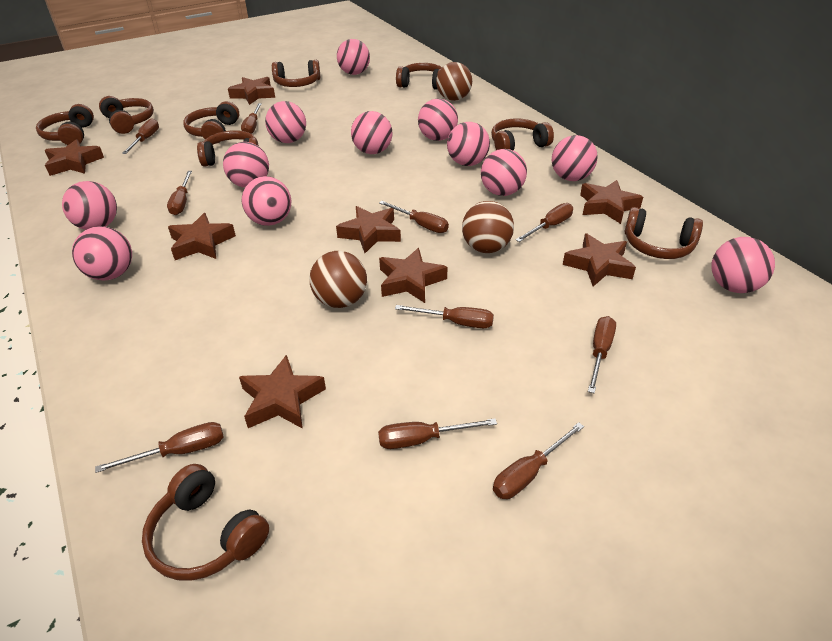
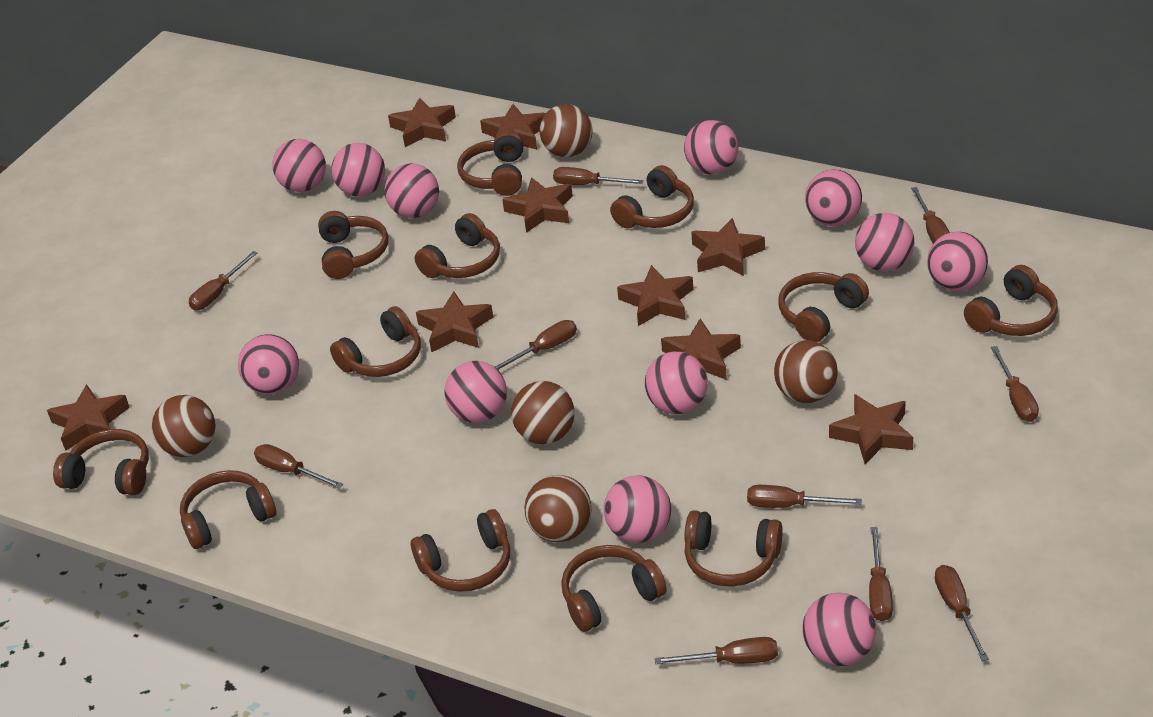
brown ball: [309,251,367,308] [436,62,472,101] [462,201,514,253] = 3 -> [152,395,216,457] [511,381,575,444] [525,475,591,542] [539,104,592,157] [774,340,838,403] = 5
brown headphones: [36,104,94,145] [99,96,154,134] [142,464,269,581] [183,101,239,144] [197,130,259,167] [272,60,320,87] [396,63,442,90] [491,118,554,150] [624,207,703,259] = 9 -> [53,429,149,495] [180,470,276,549] [318,211,388,279] [330,306,421,377] [411,509,510,592] [415,213,500,278] [457,131,523,196] [561,545,667,632] [610,165,694,228] [684,510,783,586] [778,272,869,342] [964,265,1058,336] = 12
brown star: [45,139,104,176] [168,213,236,260] [228,77,275,105] [239,355,326,429] [336,206,401,253] [379,248,447,303] [563,233,636,287] [580,180,643,224] = 8 -> [47,384,130,451] [388,97,456,147] [416,291,493,353] [480,104,546,150] [502,177,573,233] [617,265,693,326] [661,318,741,380] [691,218,765,276] [829,394,913,465] = 9

